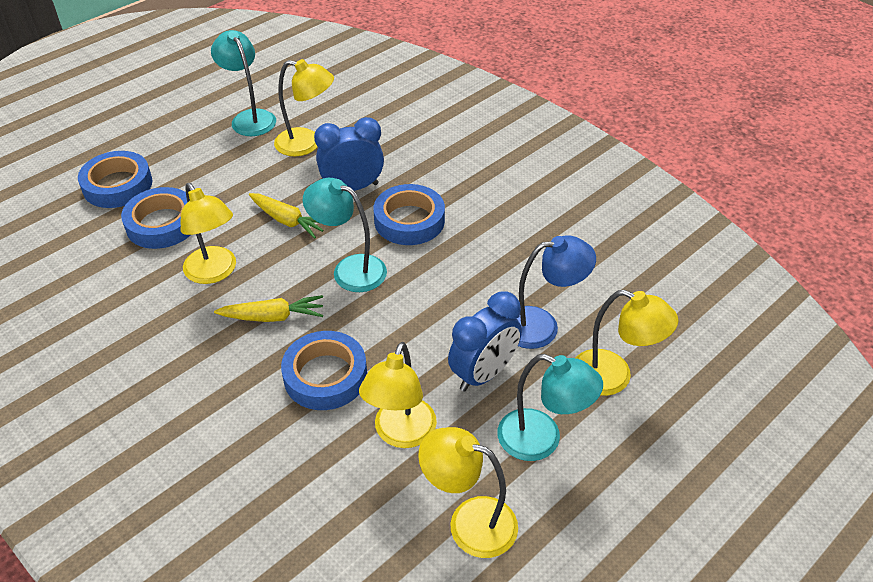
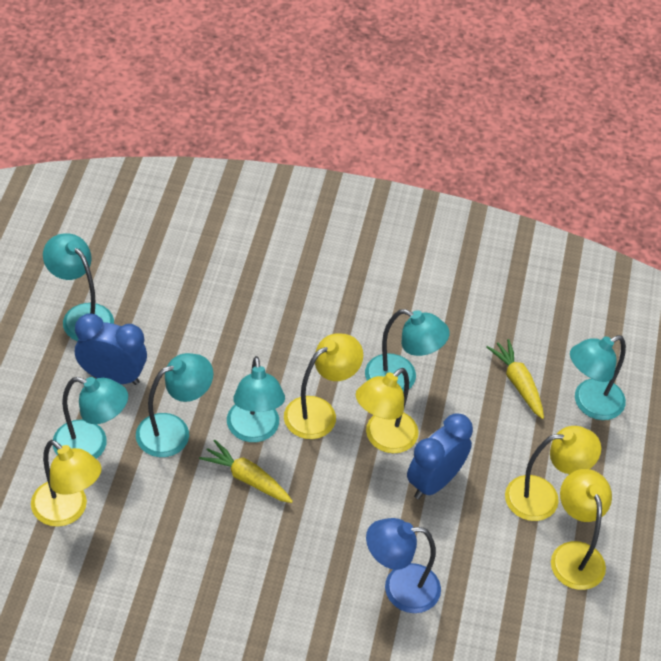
blue tape: [78,151,152,208] [121,187,190,249] [281,331,367,410] [373,184,445,245] = 4 -> none = 0
turquoise lamp: [211,30,276,136] [303,178,387,292] [497,354,603,461] = 3 -> [43,233,114,341] [53,377,128,459] [136,353,213,457] [227,356,285,442] [365,309,450,393] [570,335,626,420] = 6

